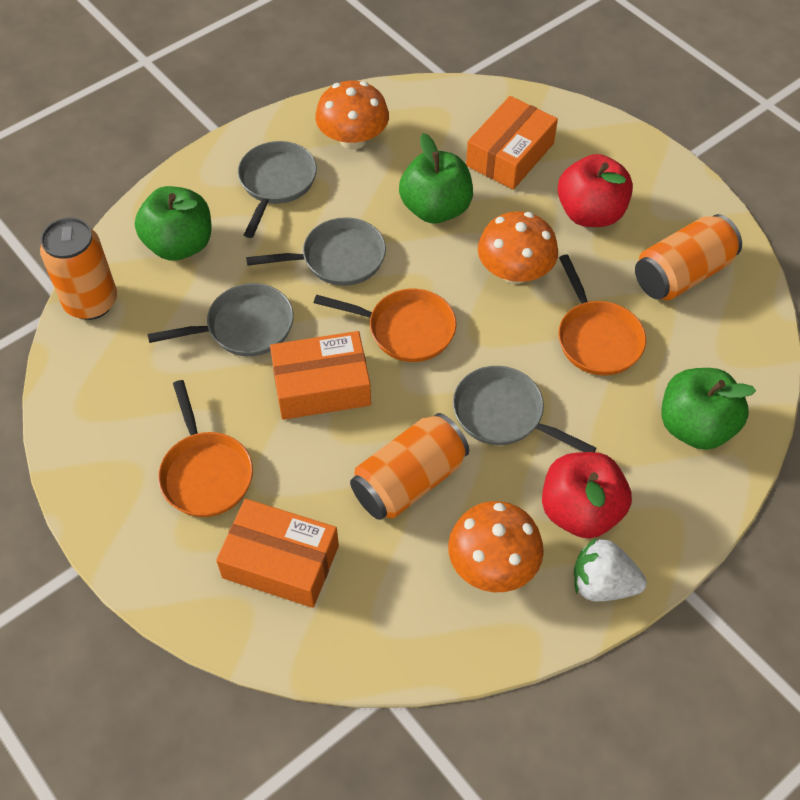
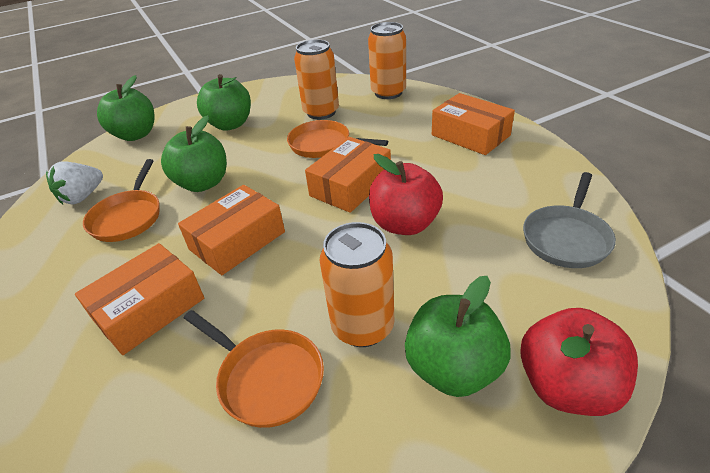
green apple: [135,186,212,261] [399,133,473,223] [661,368,756,450] = 3 -> [97,75,155,141] [161,115,227,192] [197,74,251,131] [405,276,510,397] = 4
grey pan: [147,283,294,356] [238,141,317,238] [246,217,386,286] [453,366,596,452] = 4 -> [523,172,616,268] = 1
orange box: [216,499,339,608] [270,331,371,420] [466,96,558,190] = 3 -> [75,243,204,355] [178,185,285,275] [305,137,391,213] [432,93,515,155] = 4
orange mushroom: [315,81,389,150] [448,501,544,592] [478,211,558,284] = 3 -> none = 0

